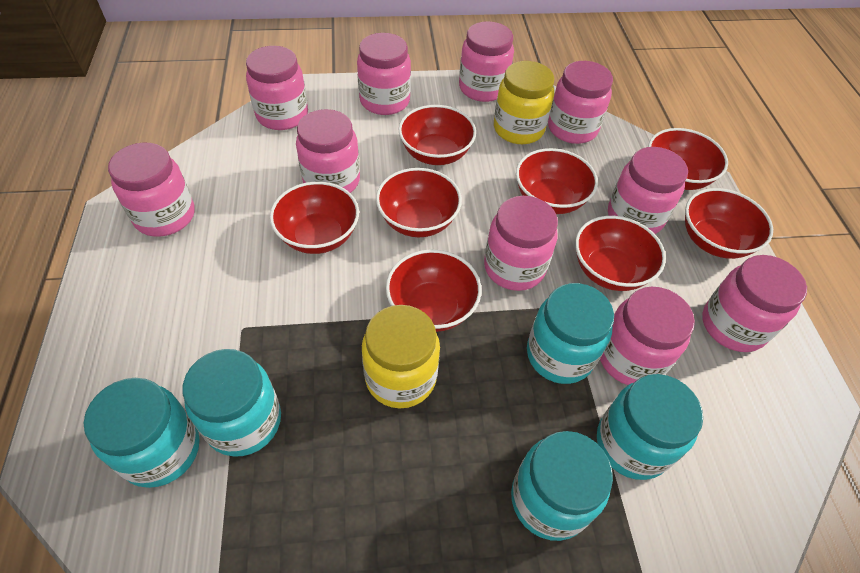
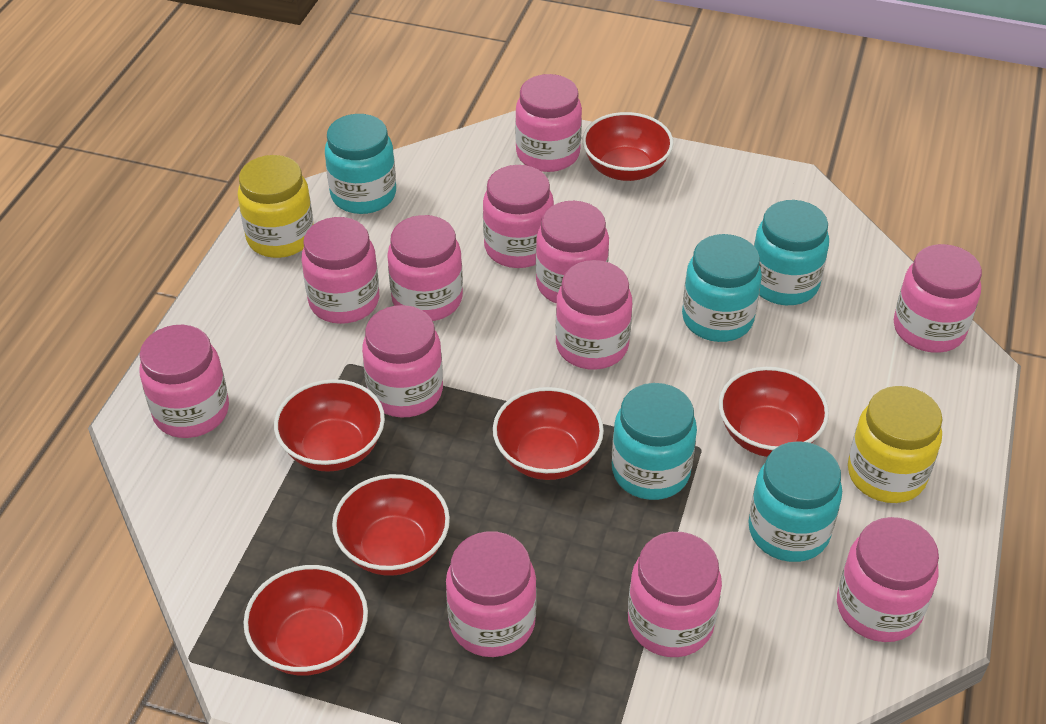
pink jar: [108,143,195,237] [246,46,308,130] [296,109,360,193] [357,33,411,115] [459,21,514,102] [484,196,558,291] [548,61,613,144] [600,287,695,385] [608,147,688,234] [702,255,807,352] = 10 -> [140,325,229,438] [301,217,379,324] [362,305,443,417] [387,215,463,321] [446,531,537,657] [483,165,554,268] [515,74,582,172] [536,201,609,304] [555,260,632,370] [628,532,722,657] [837,517,939,642] [894,244,982,353] = 12
red bowl: [270,182,359,254] [376,168,462,237] [386,249,482,332] [398,105,476,165] [516,148,598,214] [575,216,666,291] [648,128,728,190] [685,188,773,259] = 8 -> [243,565,368,675] [274,379,385,472] [332,474,450,576] [493,387,604,480] [582,112,673,181] [719,367,829,457] = 6

